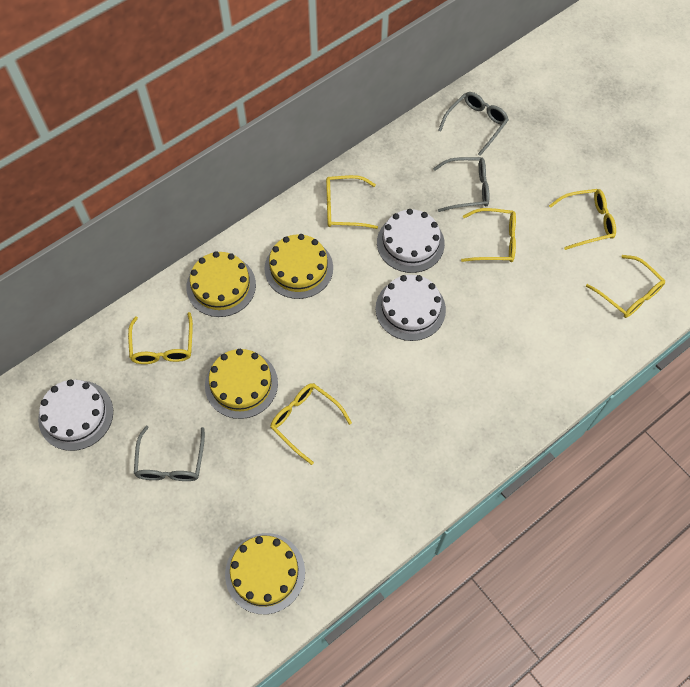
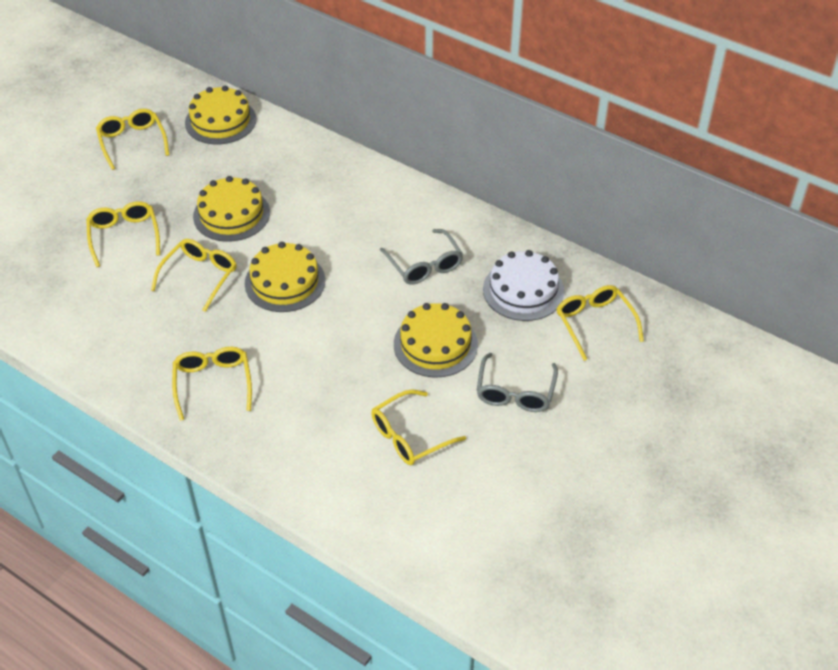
grey glasses: [134,426,205,481] [433,157,489,212] [438,92,509,156] = 3 -> [380,229,463,285] [477,353,558,412] = 2
white cake: [38,379,113,451] [376,275,446,341] [377,209,445,273] = 3 -> [483,250,564,321] = 1

